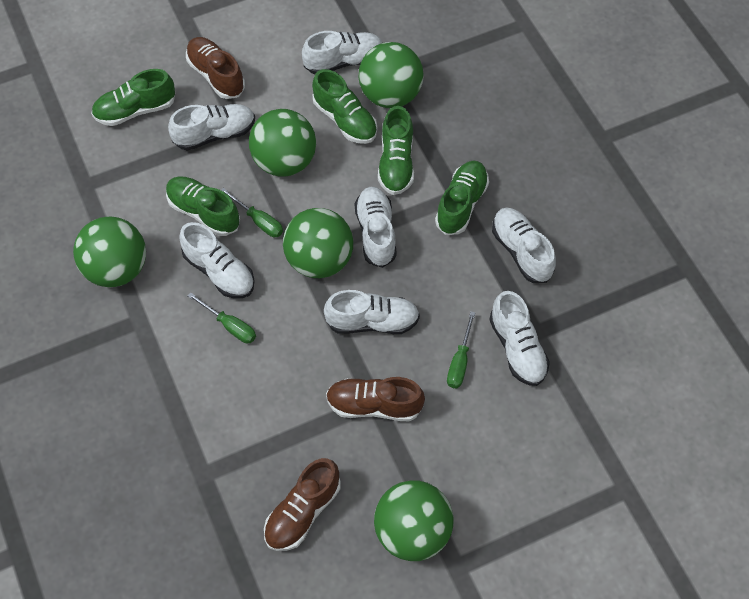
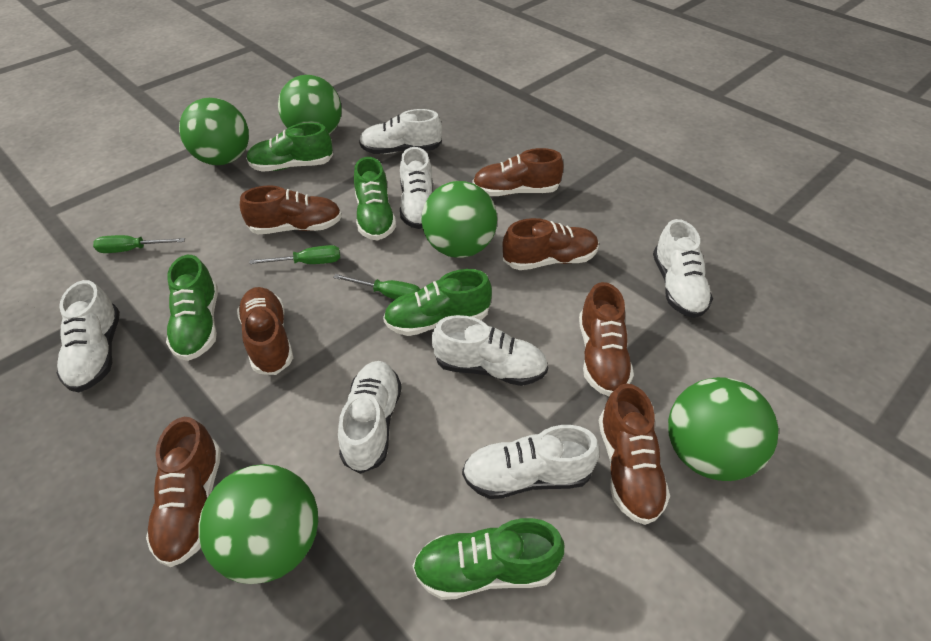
brown shoe: [186,37,245,99] [264,458,341,551] [326,377,425,421] = 3 -> [146,417,221,567] [237,287,293,375] [240,185,342,234] [473,148,564,196] [503,218,599,270] [579,282,634,396] [599,383,670,525] = 7

